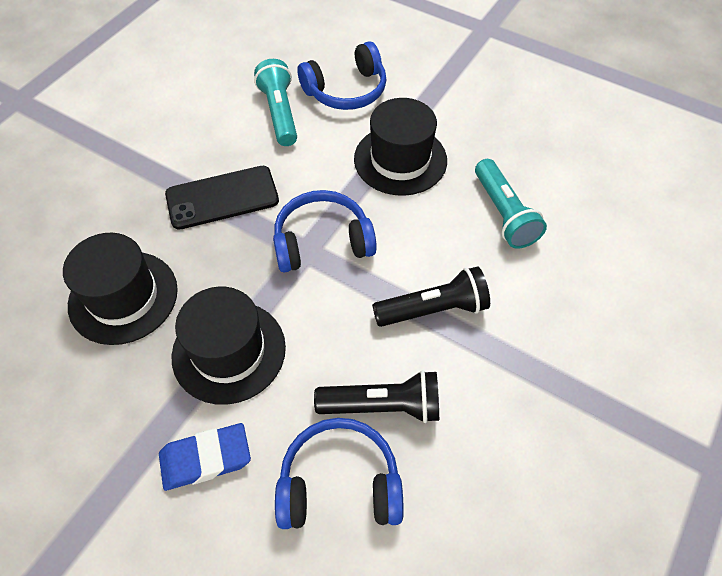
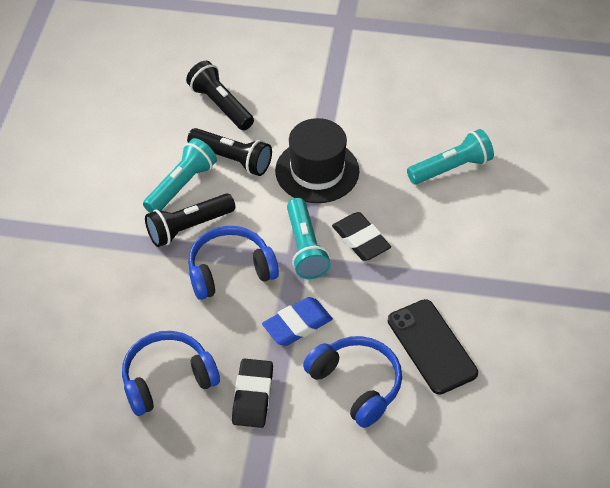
black eraser: none = 0 -> [232,359,273,428] [332,212,391,261] = 2
black flashlight: [314,370,439,423] [372,266,490,327] = 2 -> [145,194,235,247] [186,61,254,130] [187,128,272,176] = 3
black hat: [63,233,178,345] [172,287,286,405] [354,98,447,196] = 3 -> [275,118,360,203] = 1
turquoise flashlight: [254,59,297,146] [475,159,547,249] = 2 -> [143,138,217,213] [287,198,331,279] [407,129,494,185] = 3

